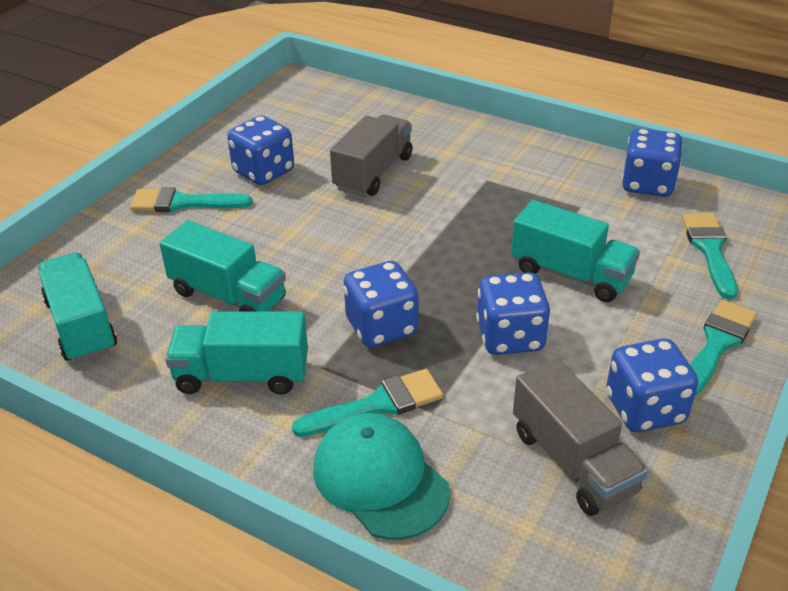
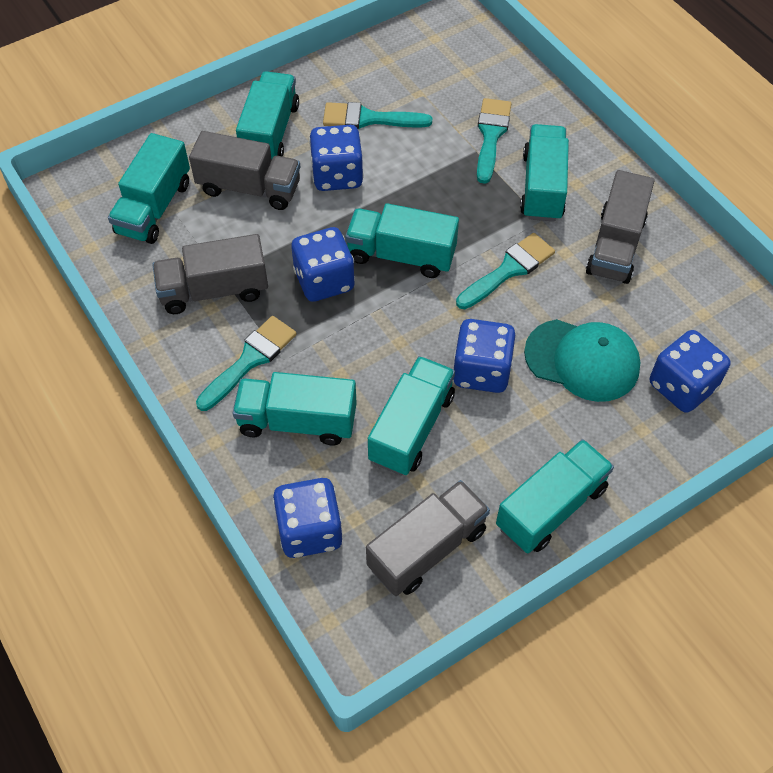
grey truck: [330,114,413,196] [513,359,648,516] = 2 -> [152,234,268,314] [189,131,300,210] [366,480,490,596] [586,170,655,284] = 4
turquoise truck: [38,253,117,362] [160,220,286,312] [165,311,308,395] [511,200,640,302] = 4 -> [108,133,190,244] [233,372,357,445] [236,71,299,159] [345,203,459,278] [368,356,455,476] [496,439,614,554] [520,124,569,222] = 7

